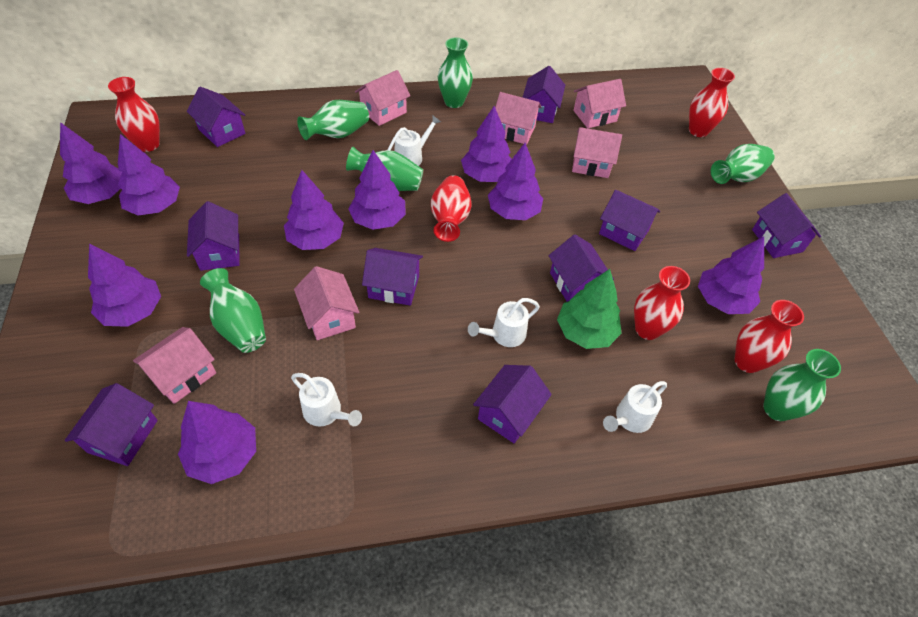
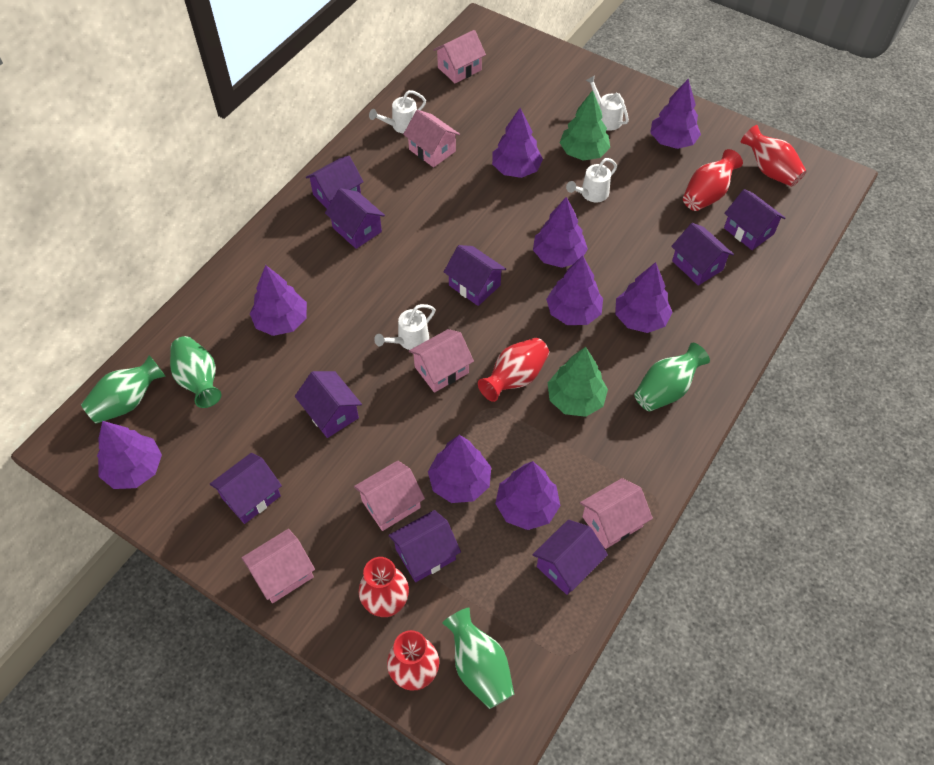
green tree: [557,269,622,349] = 1 -> [548,347,608,417] [559,90,610,161] = 2
green vase: [200,268,266,353] [297,100,369,140] [346,147,423,191] [438,38,473,108] [711,144,775,184] [763,349,841,421] = 6 -> [81,355,166,424] [170,336,221,408] [442,607,514,709] [634,343,710,411] = 4

